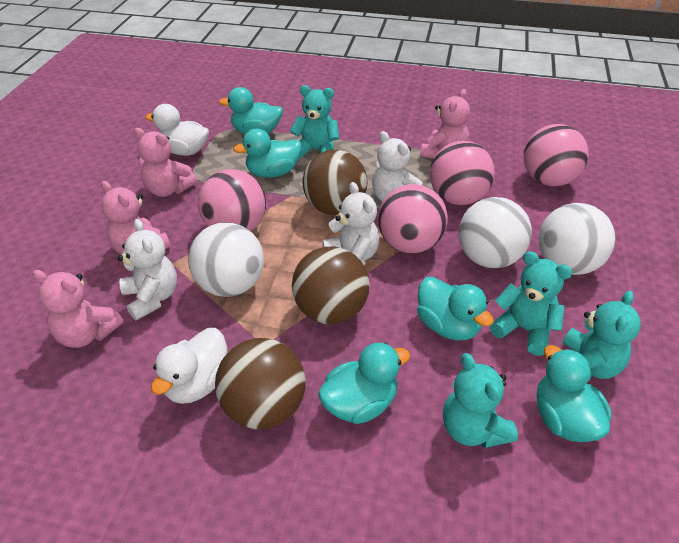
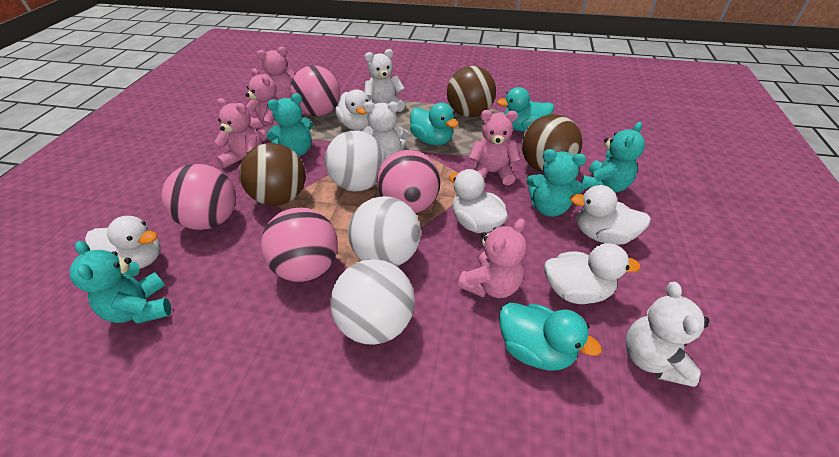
pink teddy bear: [32,270,124,348] [101,181,171,255] [133,128,197,197] [420,89,470,159] = 4 -> [214,98,262,171] [246,68,281,141] [257,47,296,99] [458,219,526,298] [469,110,521,185] = 5
turquoise duck: [219,87,283,134] [233,129,301,178] [318,343,410,424] [417,277,494,340] [537,345,612,442] = 5 -> [410,103,459,145] [497,87,554,132] [499,303,602,371] = 3
white duck: [145,104,209,156] [151,328,227,404] = 2 -> [85,216,160,269] [335,89,369,130] [449,169,508,233] [544,243,641,304] [570,185,651,245] = 5

